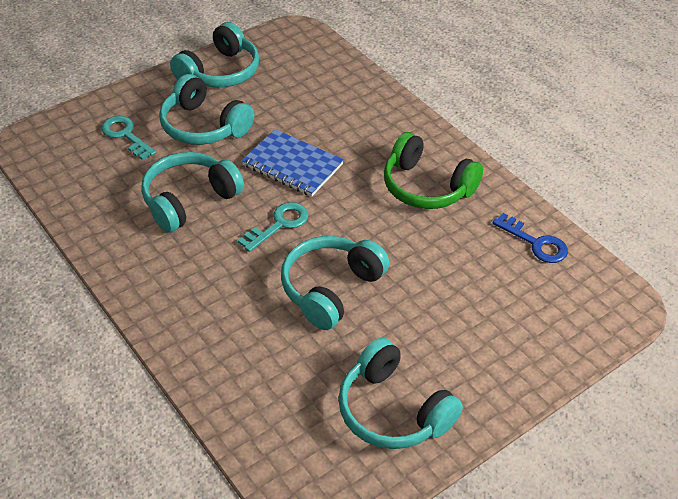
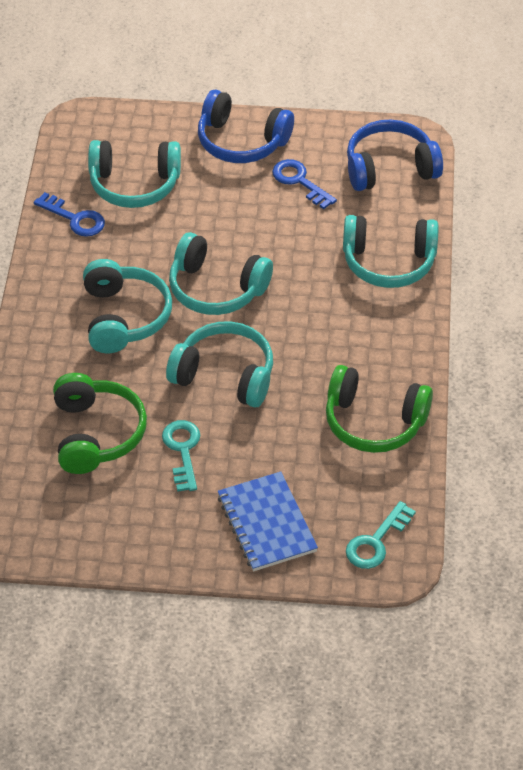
blue headphones: none = 0 -> [198,90,294,163] [347,119,443,191] = 2
blue key: [492,213,568,263] = 1 -> [34,192,105,237] [272,159,337,209] = 2
green headphones: [384,132,483,209] = 1 -> [53,373,147,474] [326,365,433,453] = 2

